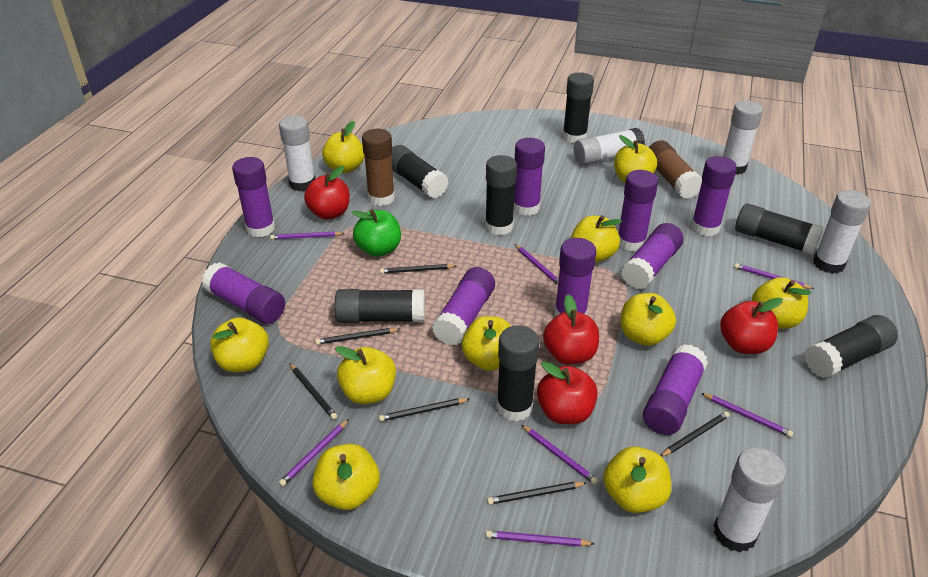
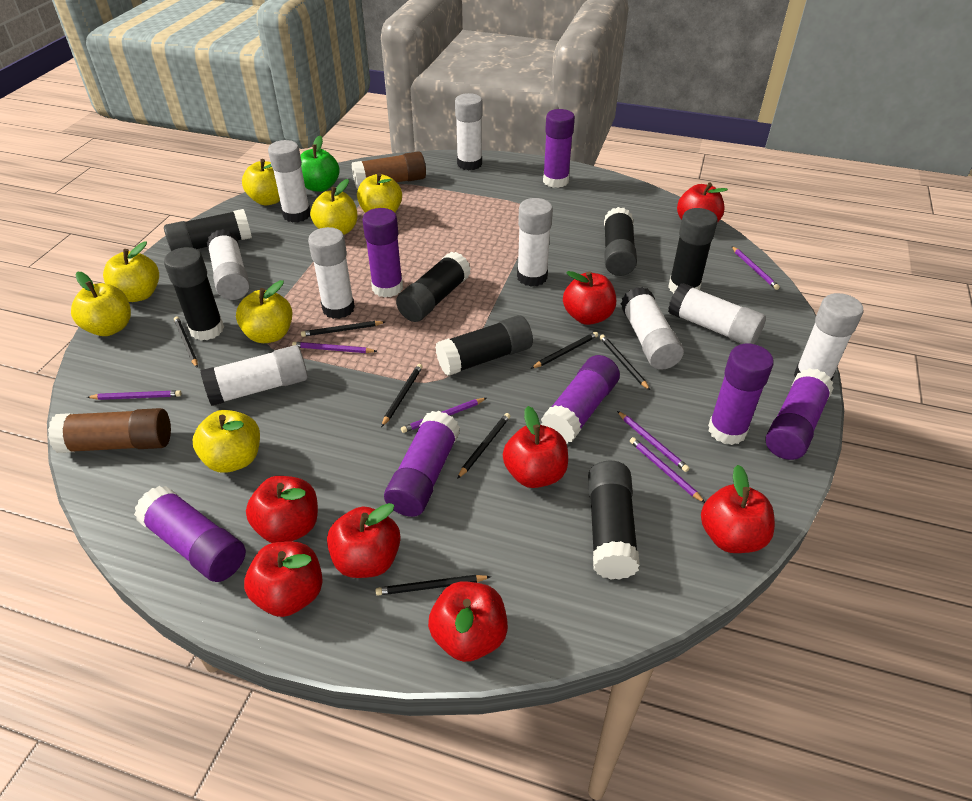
black pencil: [290,363,337,420] [315,328,400,345] [379,398,469,422] [380,264,457,274] [487,482,586,505] [660,411,729,457] = 6 -> [174,317,198,368] [301,321,385,337] [375,575,491,596] [381,364,423,427] [457,413,510,479] [531,332,598,369] [600,334,650,390] = 7
purple glue stick: [202,262,285,324] [232,157,275,238] [432,267,495,346] [514,138,545,216] [554,238,596,316] [618,170,658,251] [621,223,684,289] [643,344,708,435] [691,156,737,236] = 9 -> [134,486,246,582] [362,208,403,298] [384,411,460,517] [541,355,620,444] [543,109,575,188] [708,344,774,445] [766,368,834,460] = 7
purple pencil: [270,232,345,240] [279,419,349,486] [486,530,594,547] [515,244,559,285] [522,425,598,484] [701,393,793,437] [734,263,814,289] = 7 -> [87,390,182,400] [292,342,377,353] [401,398,486,433] [617,411,689,472] [630,437,705,503] [732,246,780,290] = 6
red apple: [304,166,350,220] [537,361,598,424] [543,294,599,365] [720,297,783,354] = 4 -> [244,541,323,617] [246,476,318,543] [327,503,401,578] [428,582,508,662] [503,406,568,488] [563,271,616,325] [677,182,728,223] [701,465,775,553] = 8
white glue stick: [279,115,316,191] [574,128,645,166] [714,448,786,552] [723,101,763,175] [813,190,871,274] = 5 -> [200,345,308,406] [207,229,250,300] [268,140,311,223] [308,227,355,319] [455,93,482,170] [517,198,553,287] [621,287,684,370] [668,283,766,344] [794,293,864,381] = 9
yellow apple: [210,317,269,372] [312,444,380,510] [322,121,365,173] [335,346,396,404] [462,316,511,371] [571,215,622,263] [603,447,671,513] [614,135,657,183] [620,293,676,346] [752,277,811,329] = 10 -> [71,272,131,336] [103,241,159,302] [193,410,260,473] [236,280,292,343] [242,159,280,205] [310,179,357,235] [357,173,402,213] = 7

